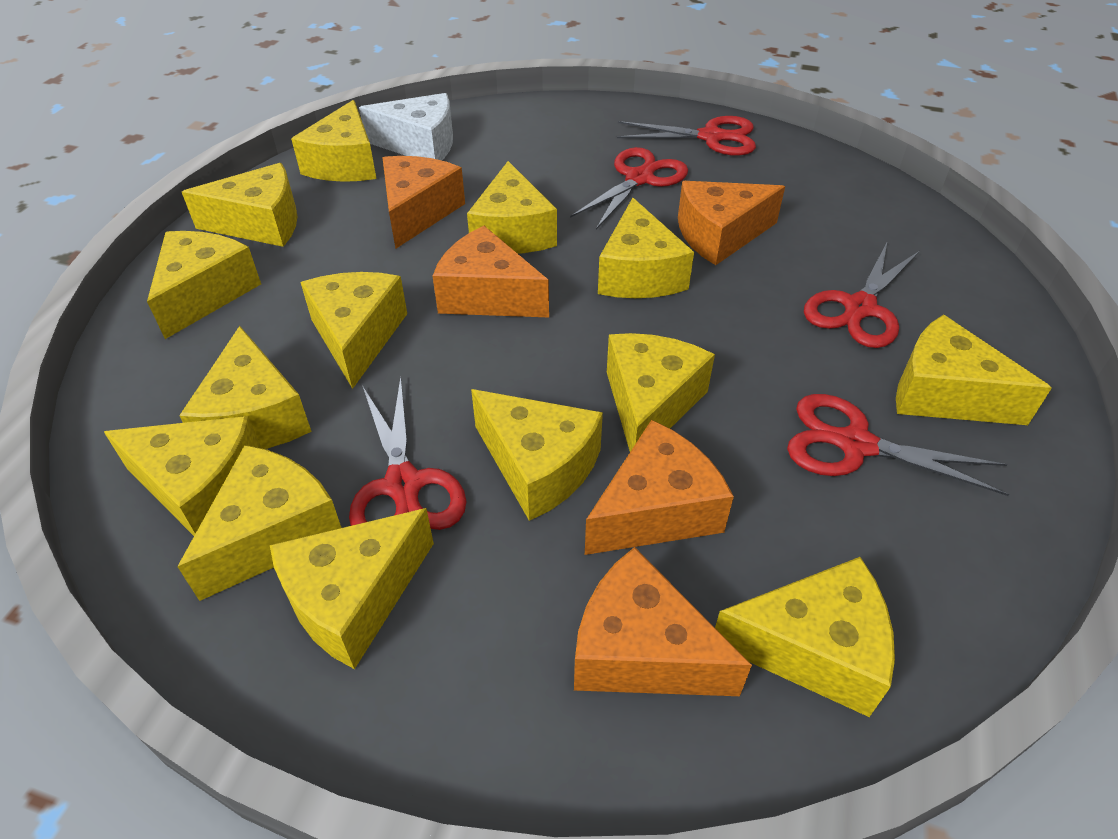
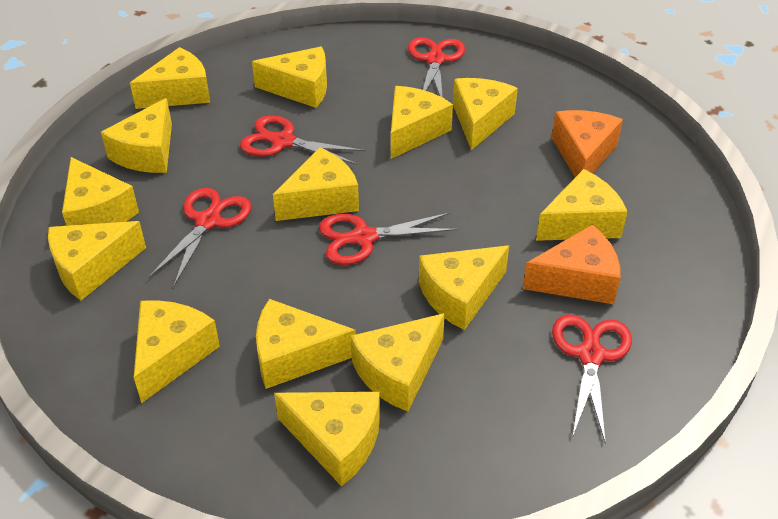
orange cheese: [382,156,465,249] [433,226,549,317] [574,547,752,696] [585,420,734,555] [678,181,785,265] = 5 -> [523,224,621,304] [552,110,623,177] = 2
white cheese: [359,93,453,161] = 1 -> none = 0

